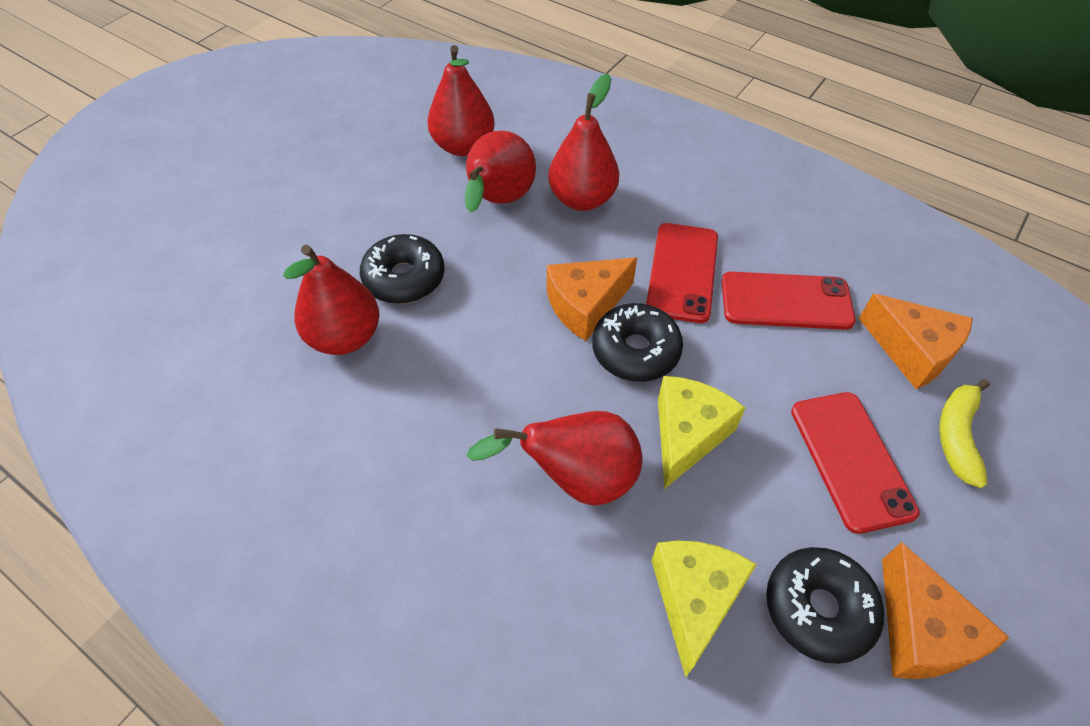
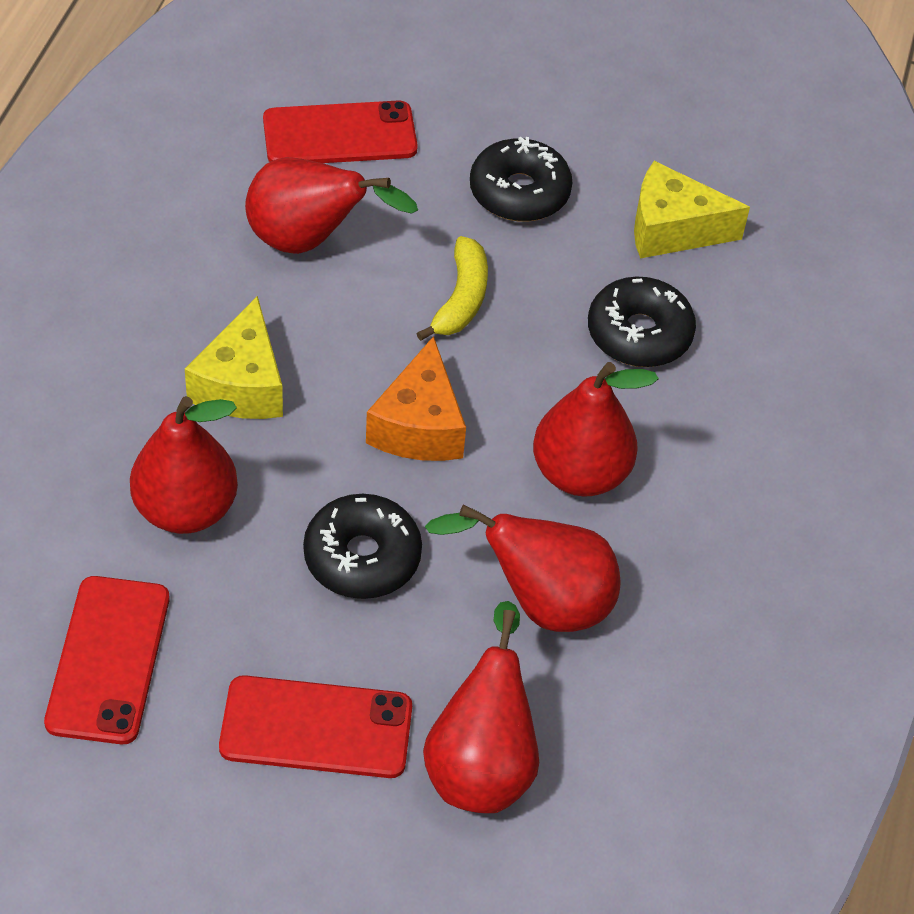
orange cheese: [547,257,637,341] [859,293,973,389] [882,542,1009,679] = 3 -> [366,336,466,461] = 1

